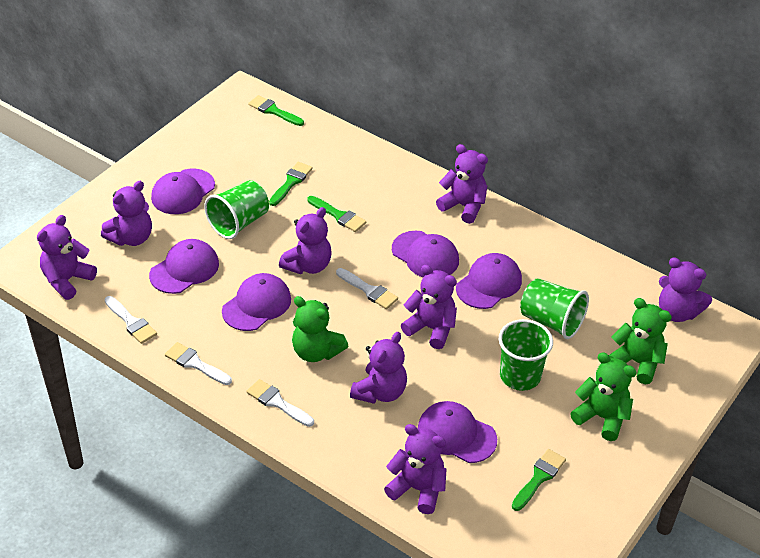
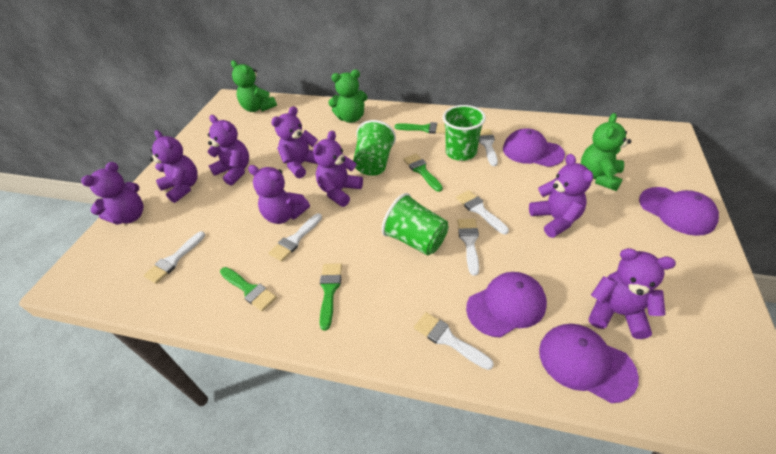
purple cap: [149,239,219,294] [151,169,215,214] [222,273,291,331] [392,230,459,277] [418,401,497,463] [456,253,522,309] = 6 -> [466,272,547,338] [503,128,565,167] [539,324,639,403] [639,187,719,236] = 4
white brush: [105,296,157,344] [165,342,232,385] [246,379,314,427] [336,268,398,309] = 4 -> [144,231,205,284] [269,213,322,262] [414,312,494,370] [456,190,509,234] [458,218,479,276] [479,129,498,166] = 6

